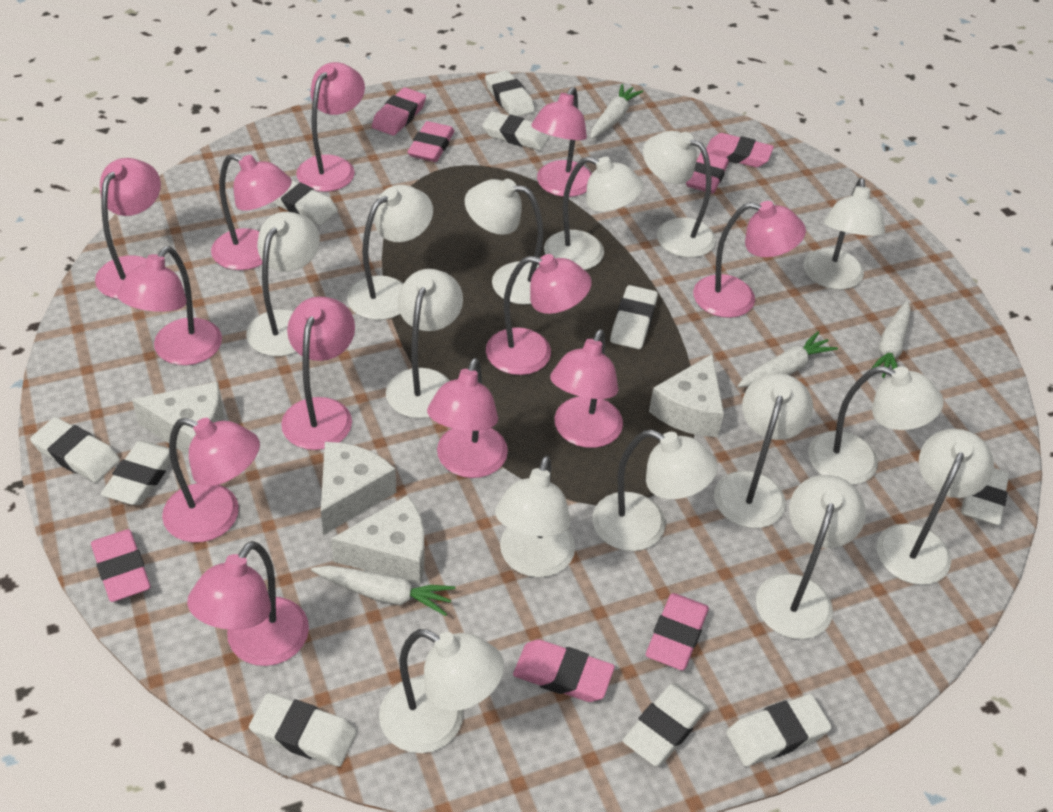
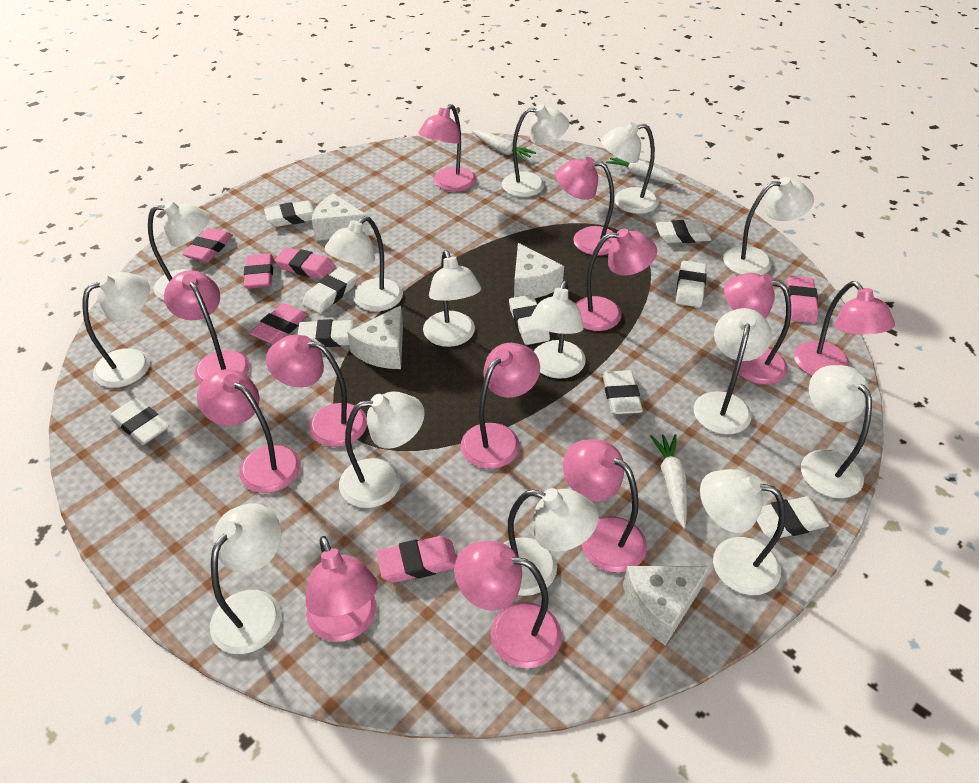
pink eraser: [91,529,151,602] [372,87,426,136] [407,121,455,162] [513,640,615,702] [646,593,709,671] [686,152,729,194] [706,133,774,167] = 7 -> [182,228,233,262] [244,254,273,289] [249,303,309,344] [274,247,336,279] [376,536,457,583] [786,275,818,323] = 6
white carrot: [311,565,455,616] [590,84,643,139] [737,331,838,388] [871,301,911,378] = 4 -> [472,130,536,161] [606,158,681,184] [650,434,687,528] = 3
white eraser: [30,417,120,482] [101,441,177,505] [249,693,357,767] [272,180,338,225] [482,111,550,150] [485,70,535,116] [610,285,658,349] [623,683,708,766] [726,694,832,767] [961,468,1009,525] = 10 -> [110,398,169,445] [264,201,317,227] [298,319,359,347] [302,267,357,313] [509,295,550,345] [602,370,643,414] [656,220,711,243] [676,261,707,307] [756,496,829,539] = 9

